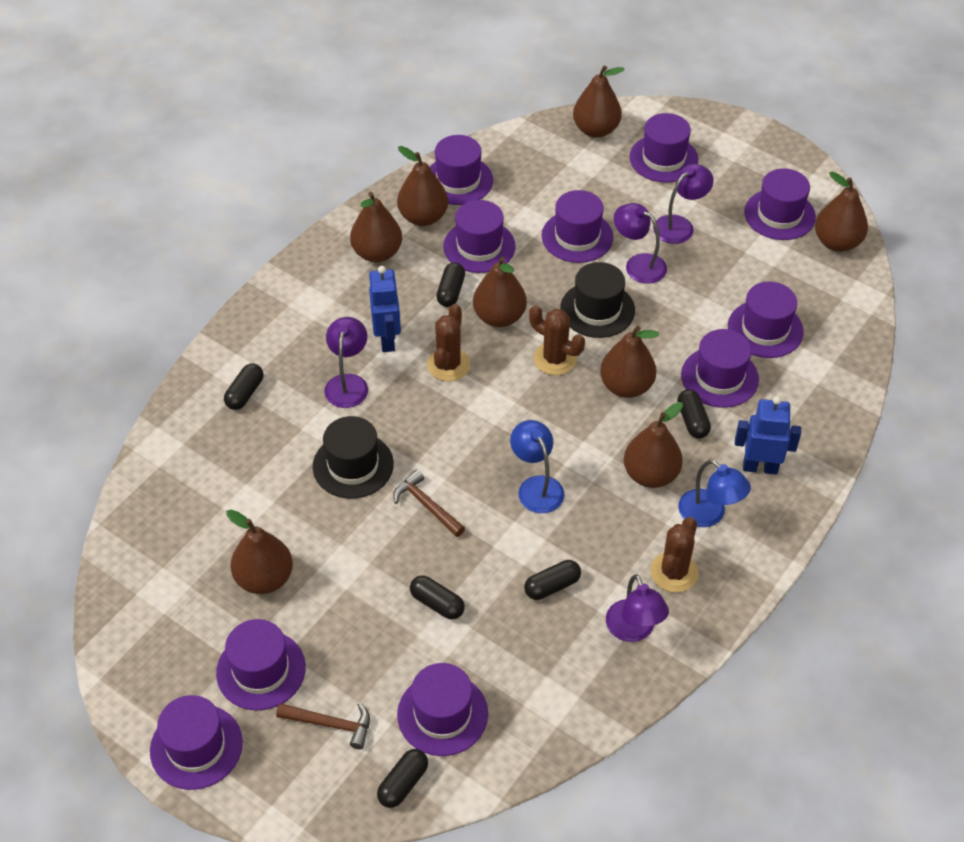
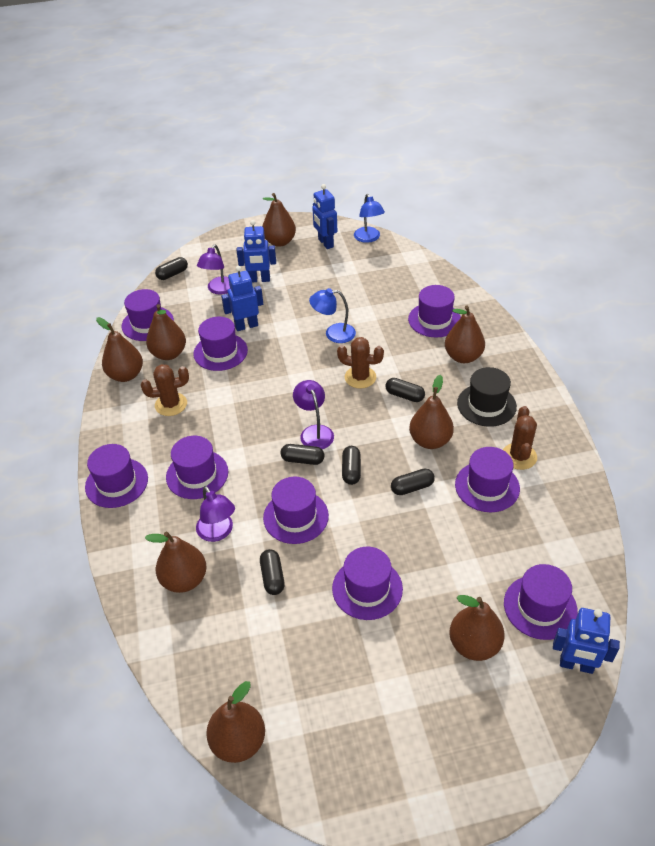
black hat: [313,416,394,499] [560,262,635,338] = 2 -> [457,367,517,427] = 1
blue robot: [369,266,401,352] [735,396,801,475] = 2 -> [221,266,263,331] [236,220,276,282] [312,184,337,249] [553,608,620,674] = 4
brown hammer: [276,703,370,749] [393,469,465,537] = 2 -> none = 0
purple hat: [150,695,243,790] [216,619,306,710] [397,663,488,756] [430,135,493,205] [443,200,516,273] [542,190,613,263] [629,113,698,183] [681,329,759,408] [728,282,804,358] [744,169,816,240] = 10 -> [85,444,148,508] [122,289,174,341] [166,436,228,499] [193,317,248,371] [263,477,329,544] [332,547,403,620] [408,285,461,337] [455,447,520,512] [504,564,578,640] = 9
purple lamp: [324,317,368,408] [606,574,669,642] [614,203,667,284] [653,164,714,244] = 4 -> [196,486,235,542] [197,244,230,295] [293,380,334,449] = 3

